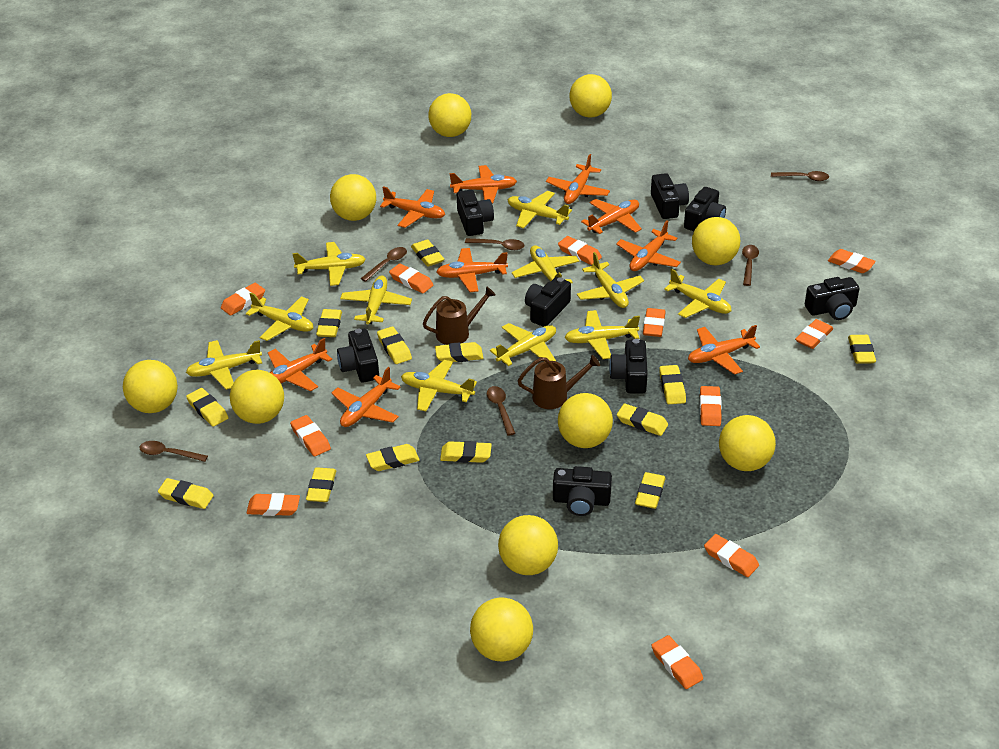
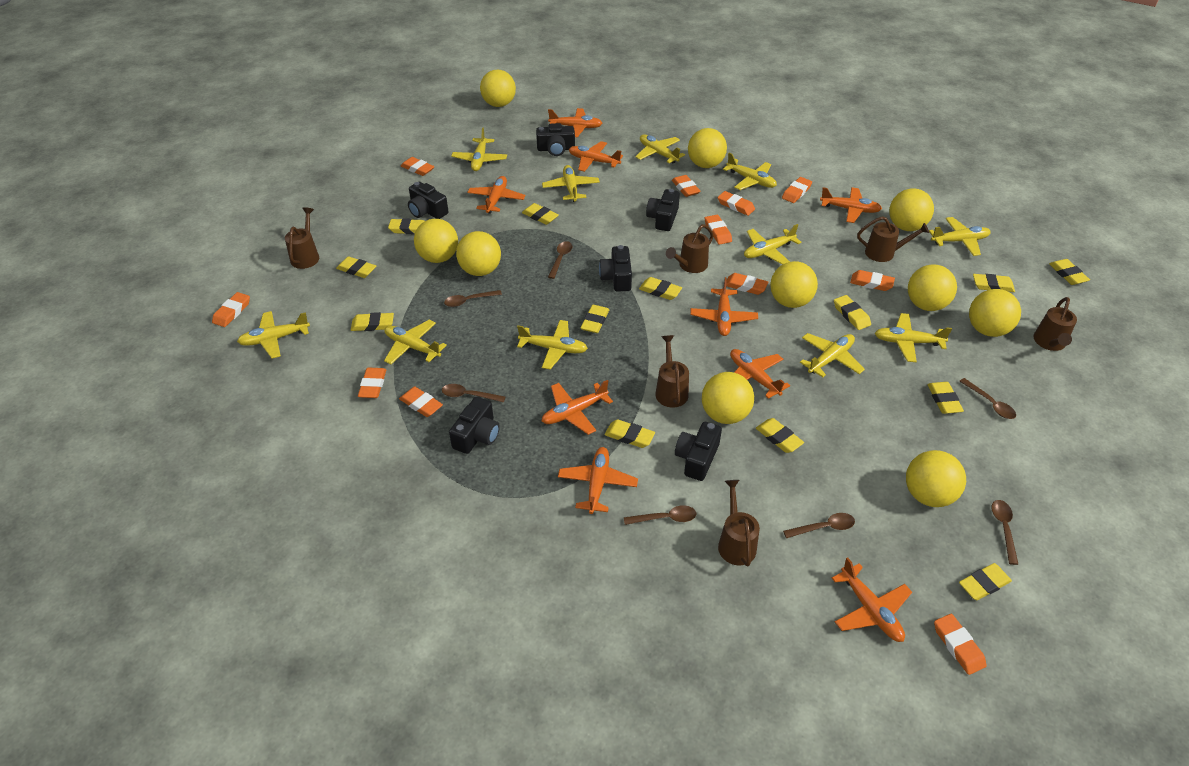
black camera: [337,329,379,382] [457,190,494,236] [525,277,571,327] [553,466,612,516] [609,339,648,394] [651,173,689,219] [684,187,726,231] [805,277,859,320] = 8 -> [408,182,449,219] [449,397,500,454] [536,123,575,156] [599,245,632,292] [646,189,680,231] [675,422,722,481] = 6
brown spoon: [139,441,208,462] [361,247,407,282] [465,238,524,250] [487,386,516,436] [742,245,759,286] [771,171,829,181] = 6 -> [442,384,505,402] [444,290,502,307] [548,241,572,279] [624,505,696,525] [783,513,855,538] [959,378,1016,419] [991,500,1018,565] = 7
brown watering can: [423,286,496,345] [518,355,600,409] = 2 -> [285,207,319,269] [655,335,689,408] [666,224,714,273] [718,480,760,567] [857,216,929,262] [1033,297,1077,351] = 6

